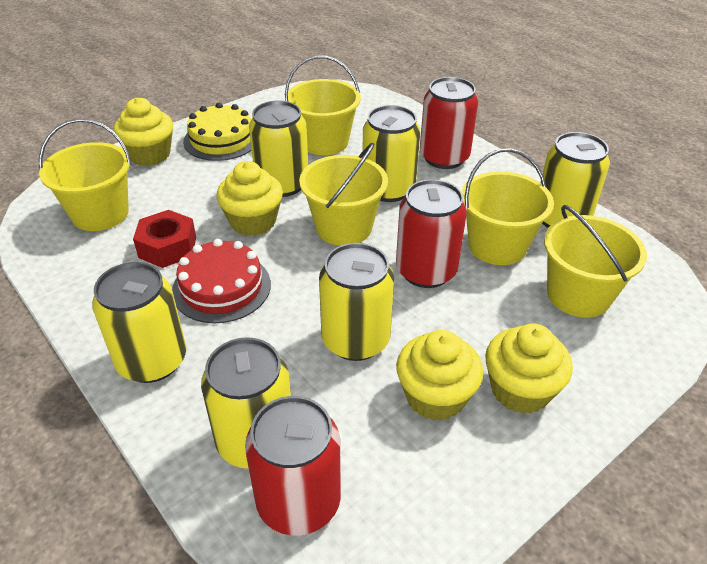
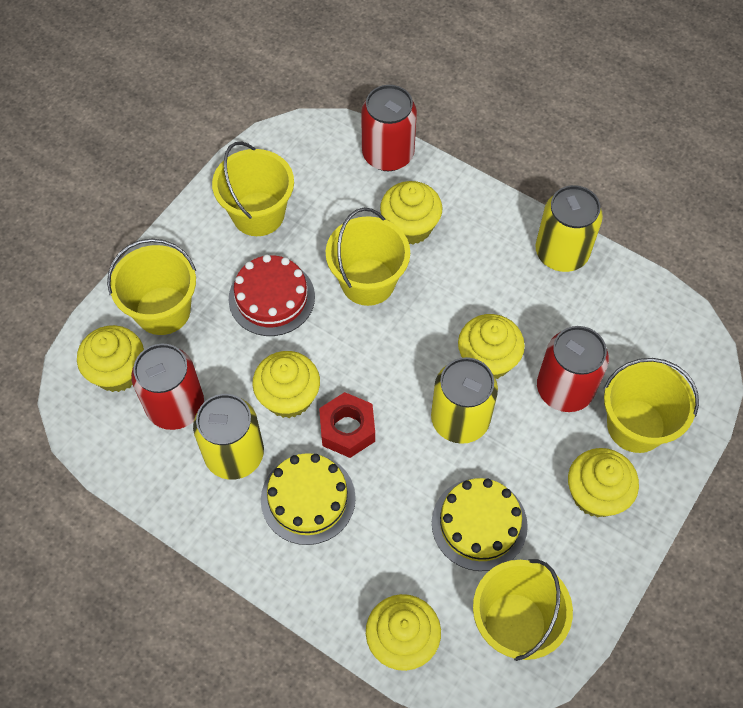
yellow cake: [183,103,252,161] = 1 -> [261,453,356,545] [432,478,528,571] = 2
yellow can: [92,262,186,383] [201,337,291,469] [249,101,308,197] [319,243,394,361] [362,105,420,202] [540,132,610,228] = 6 -> [193,394,264,480] [431,357,498,444] [535,185,603,272] = 3
yellow cupcake: [113,98,173,166] [217,161,283,236] [396,330,483,421] [485,323,573,414] = 4 -> [77,325,144,392] [252,351,320,418] [366,594,441,671] [380,181,442,245] [458,314,525,379] [568,448,639,517] = 6

